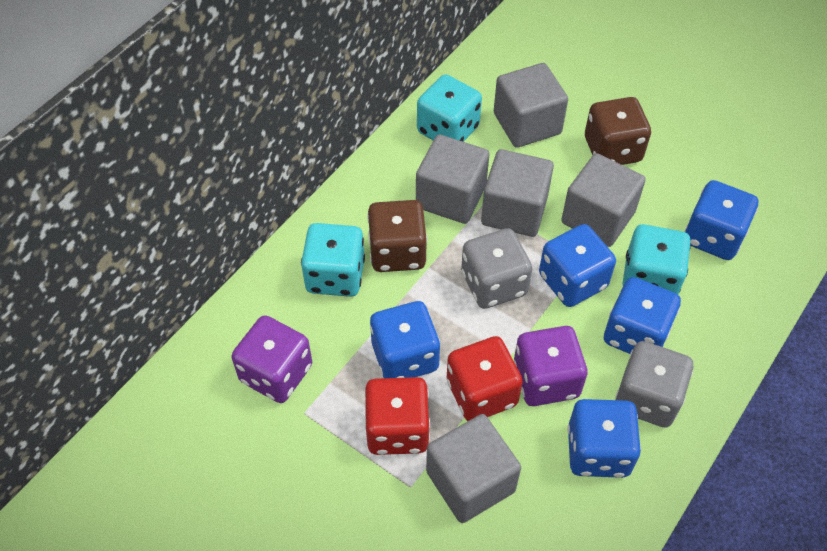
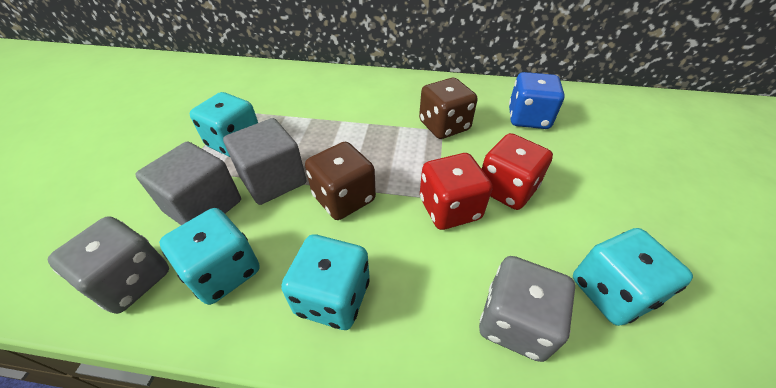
blue dice: [370,301,440,378] [539,224,616,307] [567,399,641,478] [604,277,681,354] [685,180,758,260] = 5 -> [509,72,565,129] = 1
grey cube: [416,134,490,224] [426,414,521,523] [481,149,554,237] [494,63,568,148] [561,153,646,247] = 5 -> [135,141,241,225] [223,118,307,205] = 2
purple dice: [231,315,312,403] [514,326,588,406] = 2 -> none = 0
turquoise dice: [301,223,365,297] [417,74,482,142] [623,224,691,295] = 3 -> [159,208,260,305] [190,92,258,157] [281,235,370,330] [573,228,693,326] = 4

